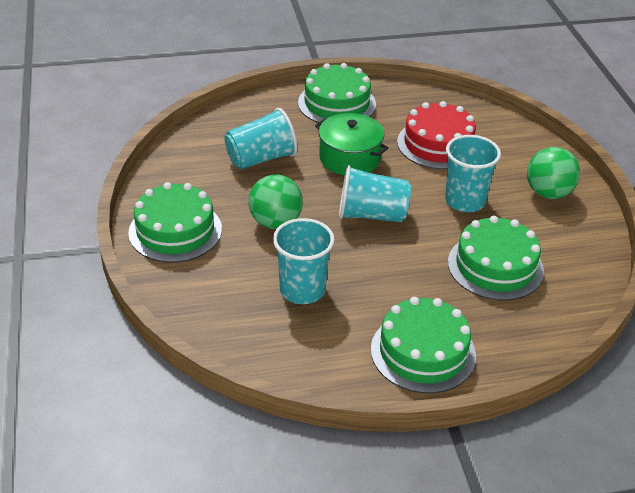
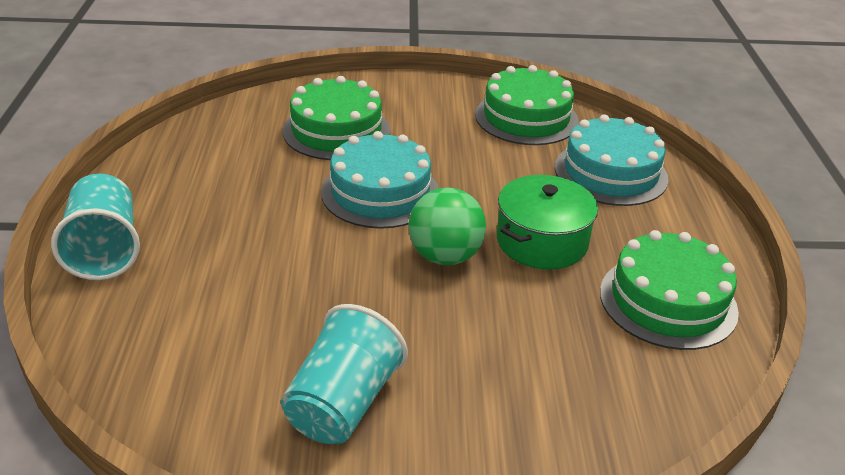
green ball: [248,175,303,229] [527,147,580,199] = 2 -> [408,187,486,265] = 1
green cake: [128,182,222,263] [298,63,376,123] [371,297,476,393] [448,216,544,300] = 4 -> [283,76,390,160] [475,65,579,145] [600,230,739,350] = 3
red cake: [397,101,476,169] = 1 -> none = 0
turquoise cake: none = 0 -> [321,131,439,229] [555,115,669,206] = 2
turquoise cup: [224,108,298,169] [273,218,335,304] [339,165,411,223] [445,135,501,212] = 4 -> [51,174,140,280] [281,304,408,444] = 2

